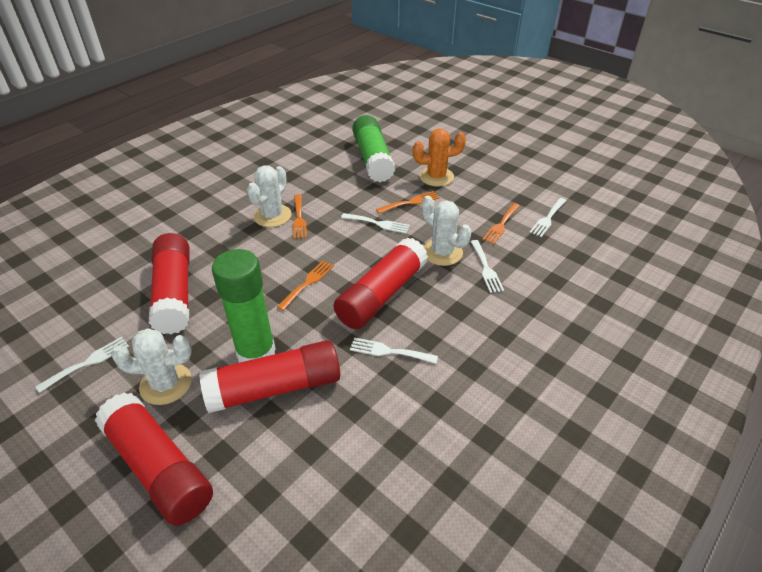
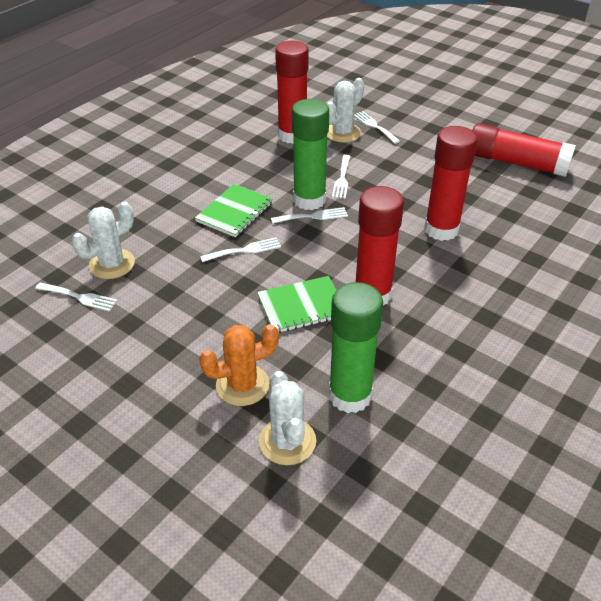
green notebook: none = 0 -> [195,184,273,237] [257,276,336,333] = 2
orange fork: [277,261,334,311] [293,195,307,239] [376,191,439,214] [482,203,520,244] = 4 -> none = 0

